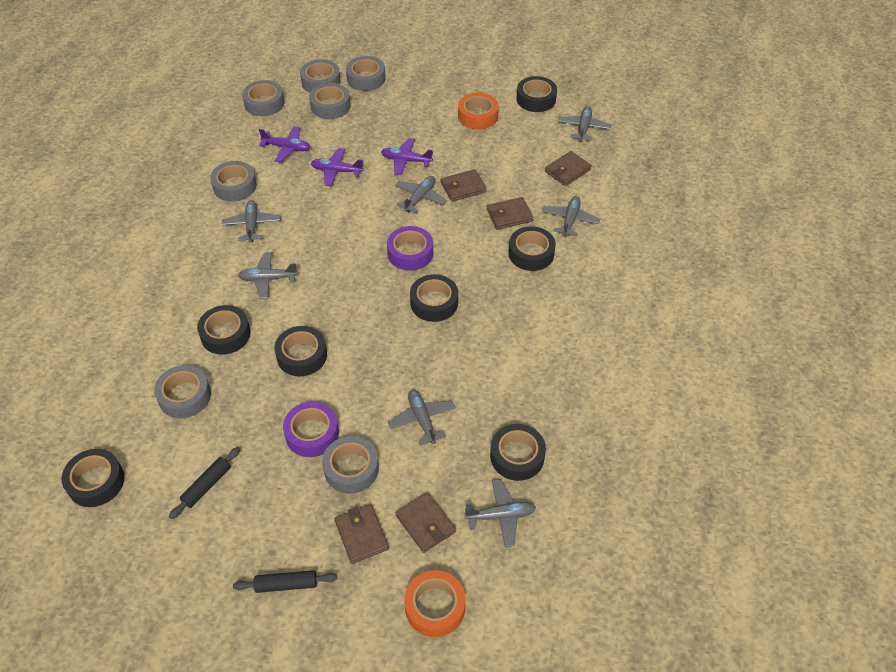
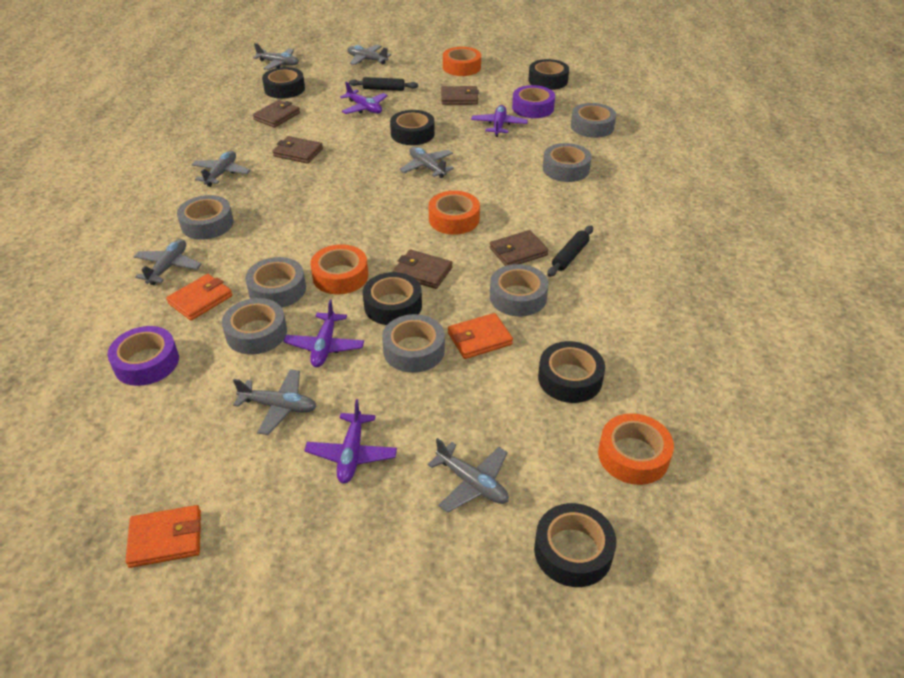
black tape: [62,449,125,507] [197,305,251,355] [274,326,327,376] [410,274,458,322] [490,424,546,481] [508,226,556,271] [517,76,557,112] = 7 -> [262,67,305,99] [363,272,422,325] [390,110,435,145] [528,59,569,90] [534,503,616,587] [538,341,605,403] = 6
orange tape: [404,570,466,637] [458,93,499,129] = 2 -> [310,244,368,294] [428,191,480,235] [443,47,481,76] [598,413,674,485] = 4
orange wallet: none = 0 -> [125,505,201,568] [166,274,233,321] [448,313,513,359] = 3
purple plane: [259,126,311,163] [311,148,364,186] [381,138,433,175] = 3 -> [283,300,364,367] [304,399,397,483] [340,82,388,114] [471,105,528,137] = 4

